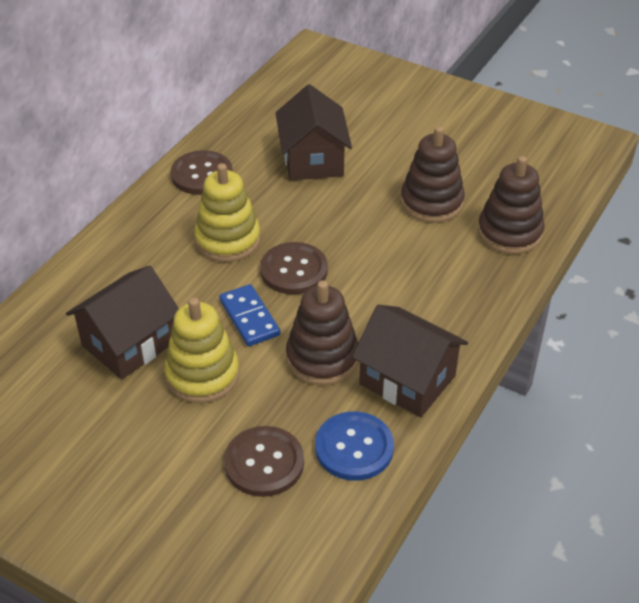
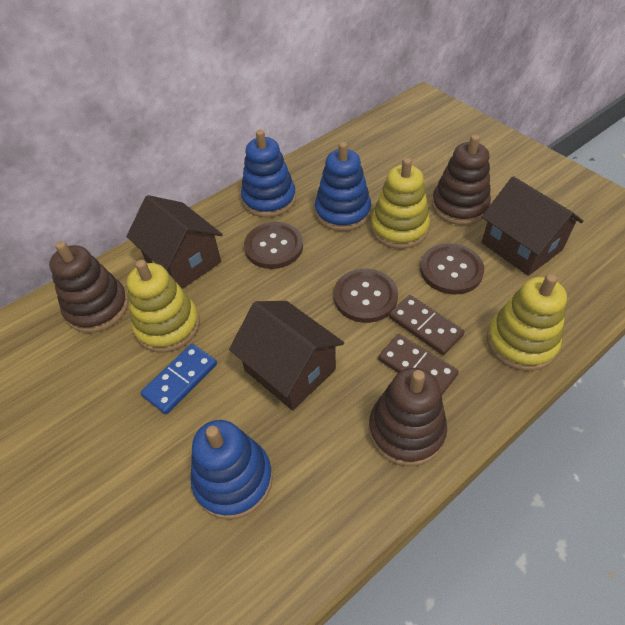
blue button: [315,411,394,481] = 1 -> none = 0
blue stacking toy: none = 0 -> [190,420,273,520] [241,130,296,217] [315,142,371,231] = 3
brown domino: none = 0 -> [378,334,459,396] [389,295,464,355] = 2
yellow stacking toy: [164,297,240,403] [194,163,261,262] = 2 -> [127,260,200,353] [371,158,430,249] [487,274,567,371] = 3

